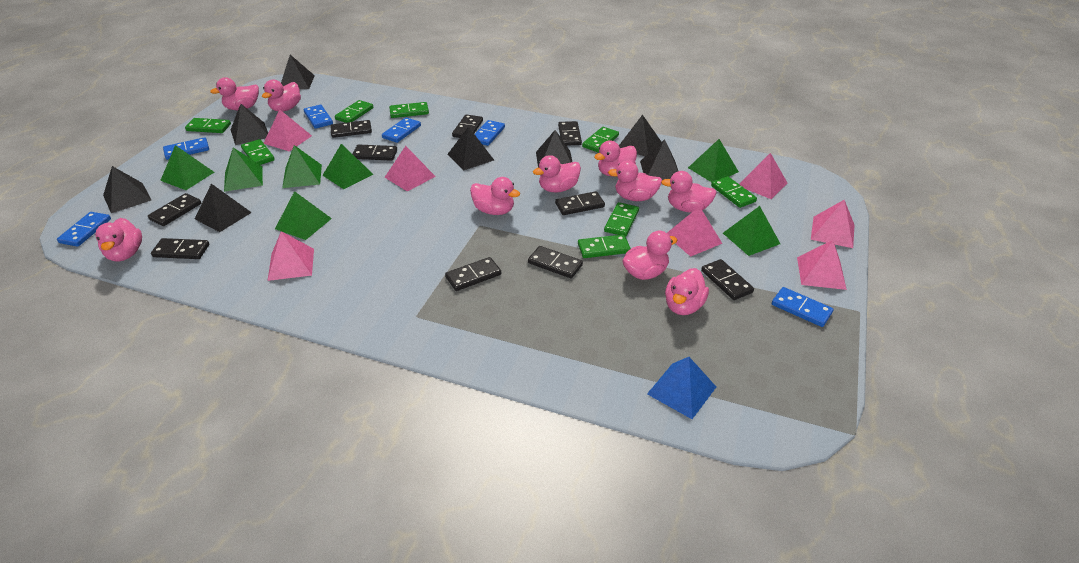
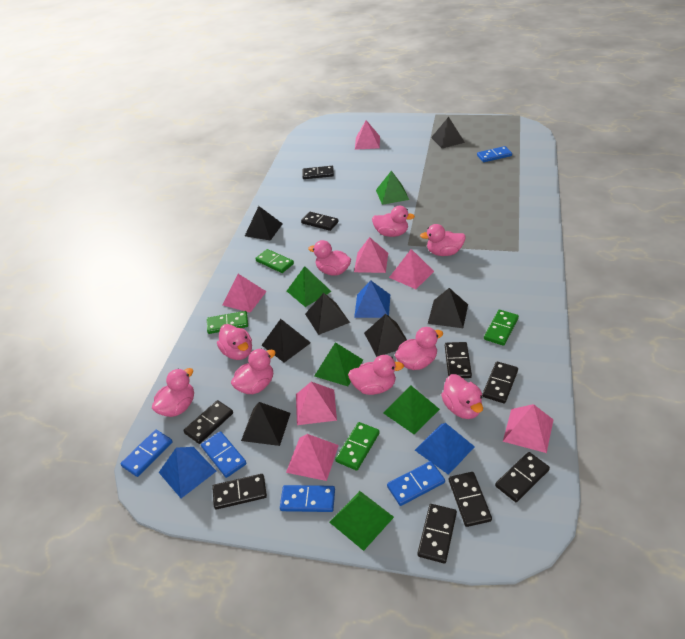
black domino: [148,193,201,226] [151,238,209,259] [331,120,372,138] [353,145,397,161] [445,257,501,291] [452,114,483,138] [528,246,583,279] [555,191,605,215] [558,121,582,146] [701,259,754,300] = 10 -> [183,400,233,444] [212,474,267,510] [301,212,339,231] [302,166,334,179] [418,504,457,563] [445,342,472,378] [449,472,492,527] [482,361,518,403] [495,452,550,502] = 9
black pyramid: [103,166,151,213] [195,184,252,232] [231,104,268,145] [281,55,315,89] [447,127,494,171] [536,130,572,168] [619,115,661,156] [640,139,678,180] = 8 -> [241,402,291,446] [245,206,283,241] [262,319,311,363] [305,293,350,335] [364,314,407,357] [428,288,468,328] [431,117,465,148] = 7
blue domino: [57,212,111,247] [163,137,209,160] [303,105,333,129] [382,117,421,143] [475,120,505,146] [772,287,833,327] = 6 -> [120,430,173,477] [201,431,247,478] [280,485,335,512] [387,461,445,506] [477,146,512,162] = 5
blue pyramid: [647,357,716,419] = 1 -> [159,447,216,498] [354,280,390,318] [415,423,475,475] = 3
green domino: [185,118,231,133] [241,139,275,165] [335,100,373,123] [389,102,429,118] [578,234,631,258] [582,127,619,153] [604,202,639,237] [711,176,757,208] = 8 -> [207,311,248,334] [255,249,294,273] [335,422,380,470] [484,310,519,346] = 4
green pyramid: [160,145,214,190] [224,148,263,192] [275,191,332,240] [282,145,322,188] [322,144,374,189] [688,139,739,182] [723,206,780,256] = 7 -> [287,266,332,307] [315,342,363,386] [329,491,394,551] [376,170,409,205] [384,386,440,434] = 5
pink duck: [95,218,142,261] [210,77,259,110] [262,80,301,112] [470,177,520,215] [533,155,581,193] [594,140,637,176] [608,161,662,201] [622,231,677,280] [661,171,717,213] [665,268,709,315] = 10 -> [152,368,194,417] [217,324,252,360] [231,349,276,394] [308,240,351,276] [348,355,404,395] [372,206,415,237] [395,327,443,370] [420,224,466,256] [441,374,483,419] = 9

